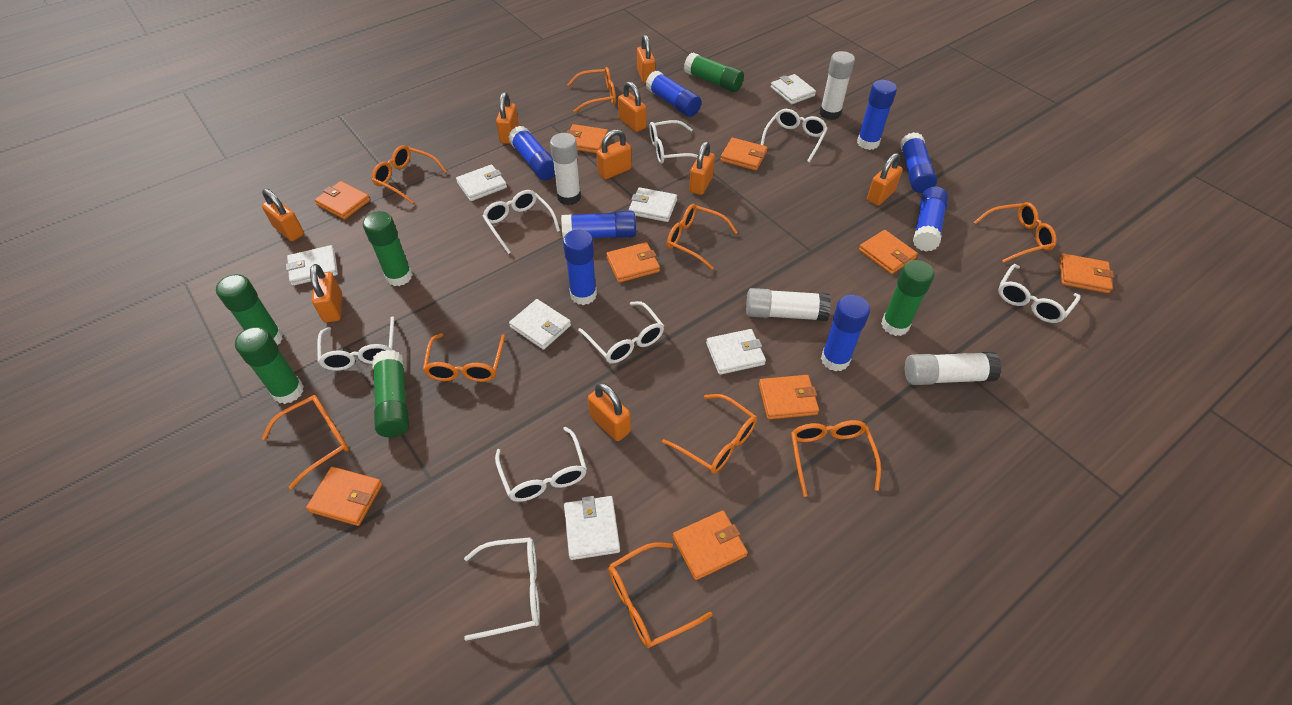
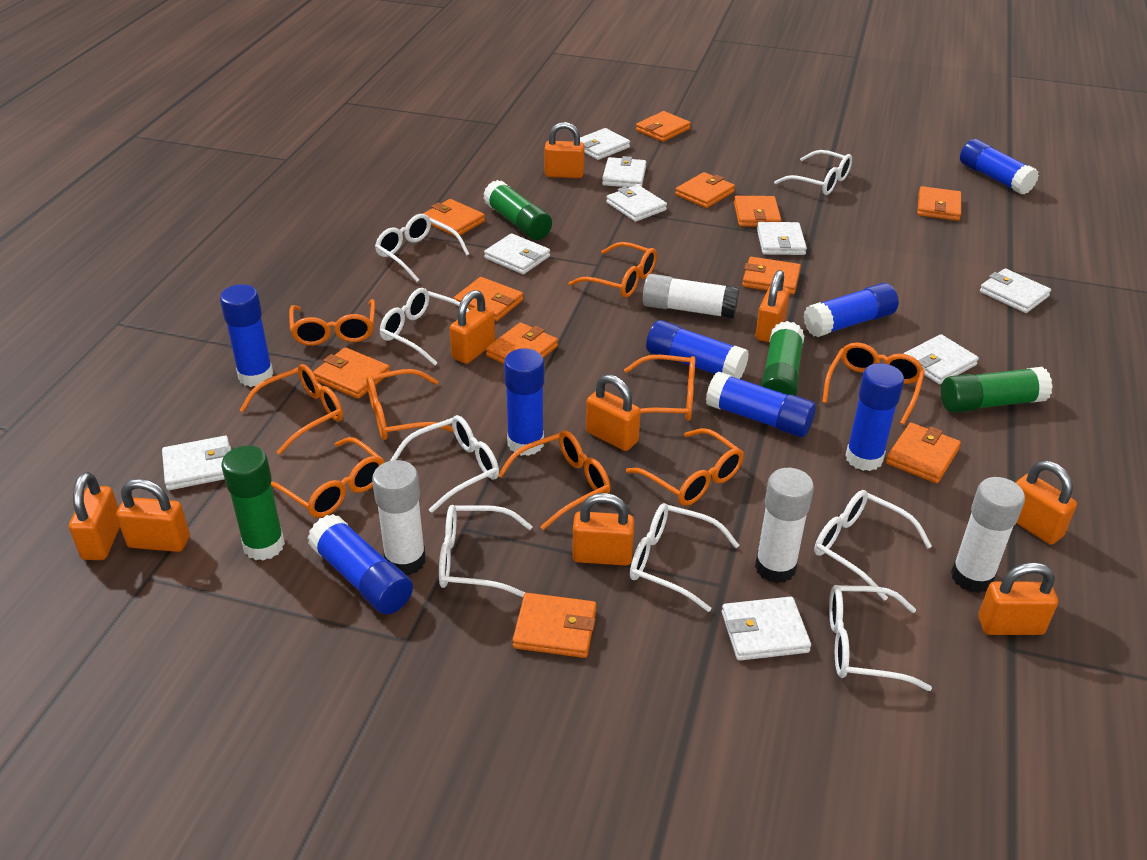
green glue stick: [216,274,283,345] [235,327,304,404] [363,211,413,286] [372,350,409,437] [684,53,744,92] [881,260,934,336] = 6 -> [221,446,285,561] [483,180,552,240] [761,321,804,396] [941,367,1053,413] = 4
orange wallet: [306,467,382,526] [315,181,370,220] [566,124,608,153] [606,242,660,283] [673,510,748,580] [720,138,767,171] [759,375,819,420] [859,230,918,274] [1059,254,1114,293] = 9 -> [313,347,390,399] [423,199,485,237] [454,277,523,321] [486,322,558,364] [512,593,597,658] [636,111,691,142] [675,172,735,208] [734,196,781,227] [742,257,801,295] [886,423,961,483] [917,186,961,221] = 11
white wallet: [286,245,338,286] [456,164,507,201] [509,299,571,350] [564,496,620,560] [629,187,677,222] [706,329,766,375] [771,74,816,104] = 7 -> [162,436,232,490] [484,233,550,274] [573,128,630,160] [602,156,646,187] [606,185,667,222] [722,597,811,661] [757,222,807,255] [904,334,979,384] [980,268,1051,313] = 9

